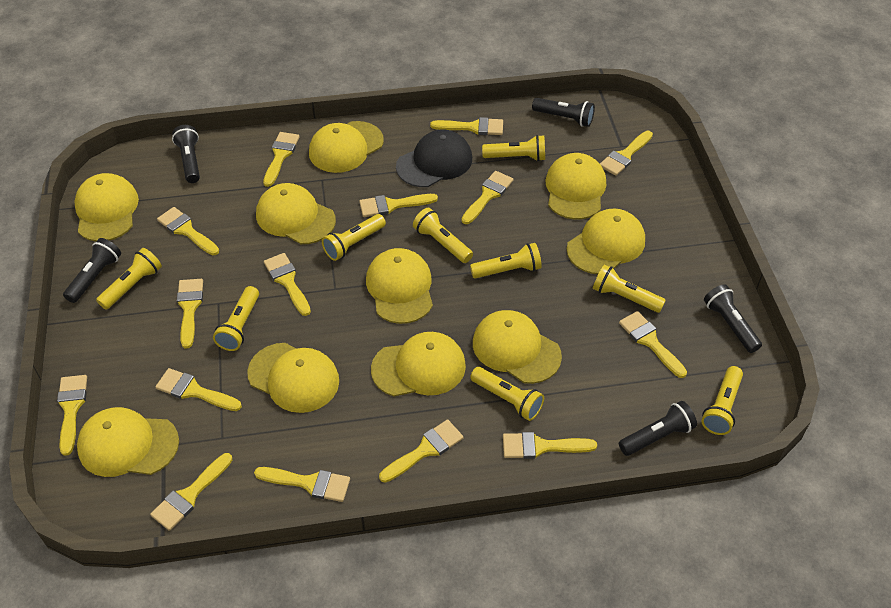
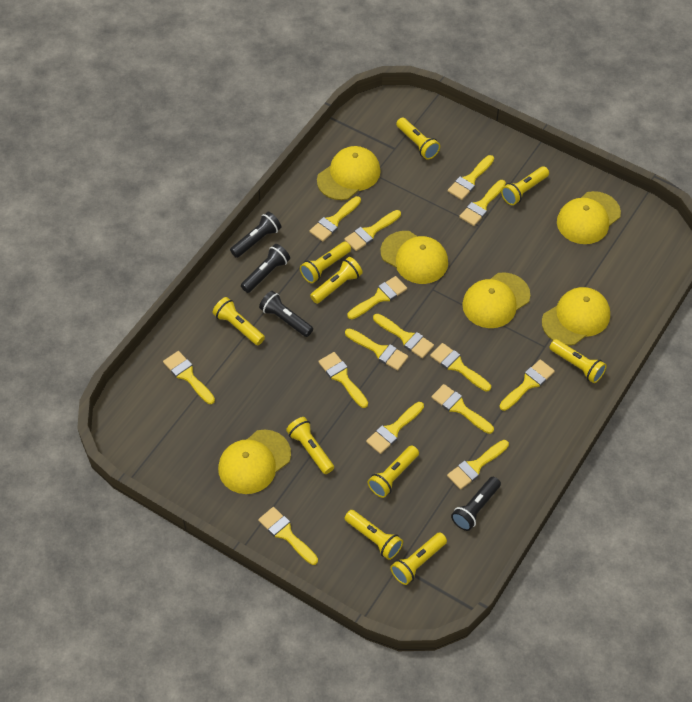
black cap: [396,130,472,187] = 1 -> none = 0
black flashlight: [63,238,121,303] [172,125,200,183] [532,98,595,127] [619,401,697,456] [704,284,762,353] = 5 -> [230,212,281,258] [241,244,290,293] [259,291,313,337] [451,477,501,531] = 4
yellow cap: [74,173,139,241] [77,407,179,477] [247,343,339,413] [256,183,336,244] [309,121,384,173] [366,248,433,324] [371,332,466,397] [473,310,562,384] [545,153,606,219] [567,208,645,274] = 10 -> [218,429,291,494] [317,146,381,200] [381,231,448,284] [462,272,530,328] [542,287,610,345] [557,191,621,244] = 6
yellow flashlight: [96,248,162,309] [213,286,259,351] [322,214,386,261] [413,208,473,263] [470,243,542,279] [470,367,544,421] [482,135,545,161] [593,264,666,313] [701,366,743,435] = 9 -> [213,297,265,345] [286,417,334,474] [300,242,351,283] [310,257,363,304] [344,510,403,560] [368,445,419,498] [390,532,447,585] [396,118,440,160] [501,166,549,205] [549,339,607,383] = 10

